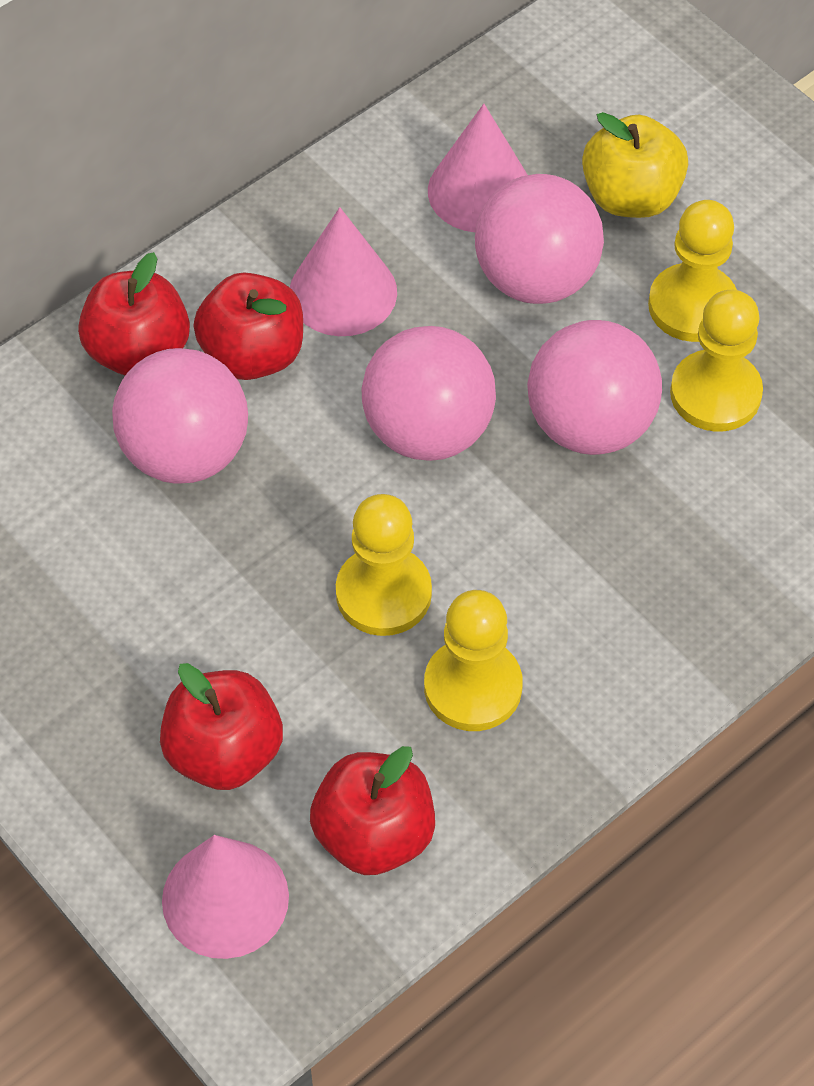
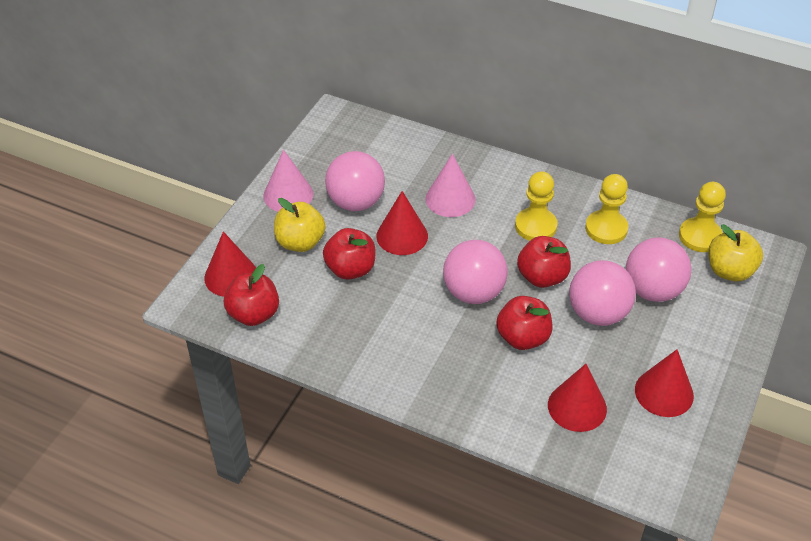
pink cone: [162,835,289,959] [290,207,397,336] [428,104,528,232] = 3 -> [263,149,313,212] [425,154,476,217] = 2
red cone: none = 0 -> [204,231,256,297] [376,191,428,255] [548,364,607,432] [635,349,694,417] = 4
yellow apple: [582,112,688,218] = 1 -> [274,198,326,252] [709,224,763,281] = 2
yellow pawn: [336,494,432,636] [424,590,523,731] [648,200,737,342] [670,290,763,432] = 4 -> [515,171,558,241] [585,174,628,244] [679,182,726,252] = 3

